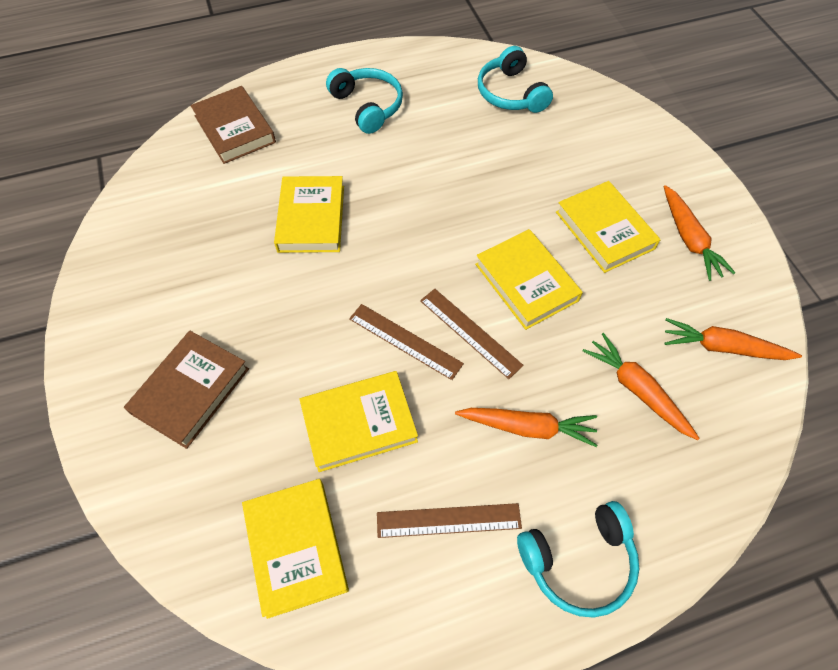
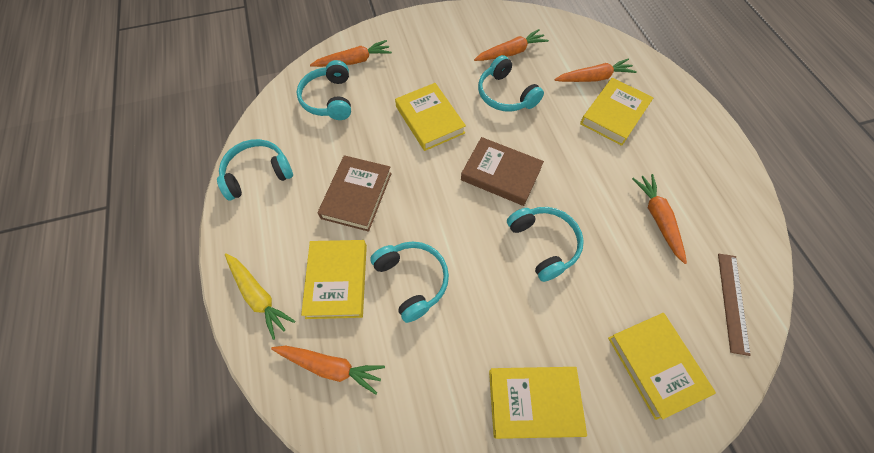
brown ruler: [349,304,464,380] [377,503,522,538] [420,289,524,379] = 3 -> [718,254,751,356] = 1
orange carrot: [455,408,597,447] [583,333,700,440] [664,185,735,281] [665,318,802,360] = 4 -> [271,346,385,395] [310,40,392,67] [474,29,549,61] [554,58,637,82] [632,174,687,264] = 5
turquoise headphones: [326,68,403,134] [478,46,553,113] [517,501,639,618] = 3 -> [217,139,293,200] [297,60,351,120] [370,241,449,323] [478,55,544,112] [507,207,584,282] = 5
yellow carrot: none = 0 -> [225,253,295,340] = 1

